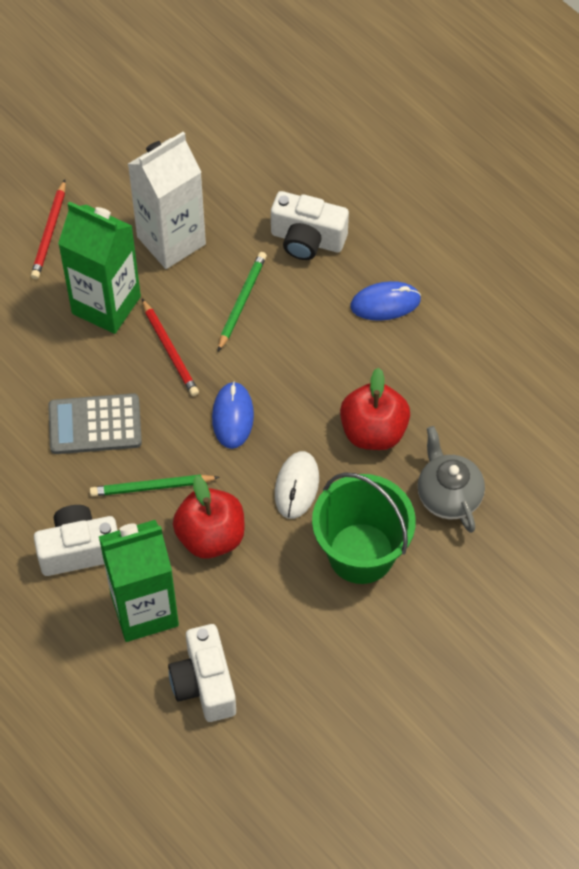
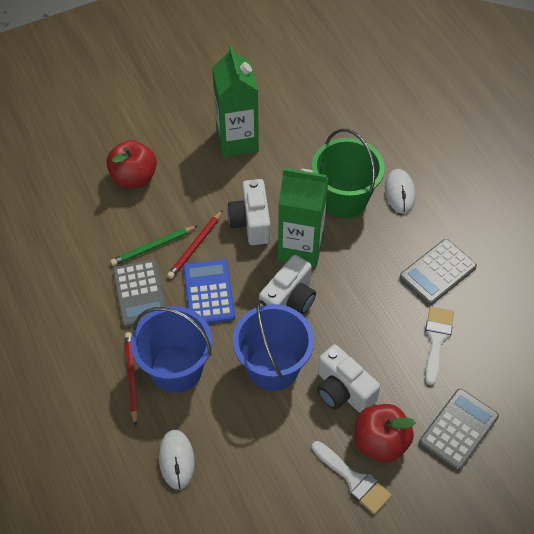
blue bucket: none = 0 -> [131,306,213,393] [233,300,314,391] = 2
blue calculator: none = 0 -> [183,260,235,324] = 1
blue mouse: [212,381,254,449] [350,281,421,321] = 2 -> none = 0
green pencil: [90,475,220,496] [218,252,267,351] = 2 -> [110,226,197,266] = 1
grey calculator: [48,393,142,454] = 1 -> [112,259,166,328] [400,239,477,305] [419,389,499,471] = 3
grey teapot: [418,426,485,533] = 1 -> none = 0
white brush: none = 0 -> [312,441,392,514] [425,307,454,386] = 2
white carton: [128,132,206,269] = 1 -> none = 0
white mouse: [275,451,319,519] = 1 -> [159,430,195,490] [385,169,415,214] = 2

